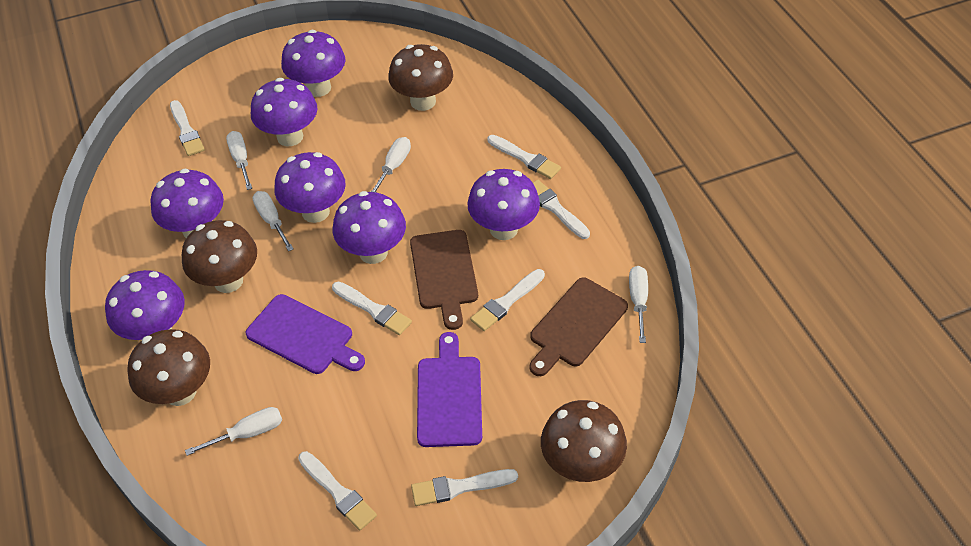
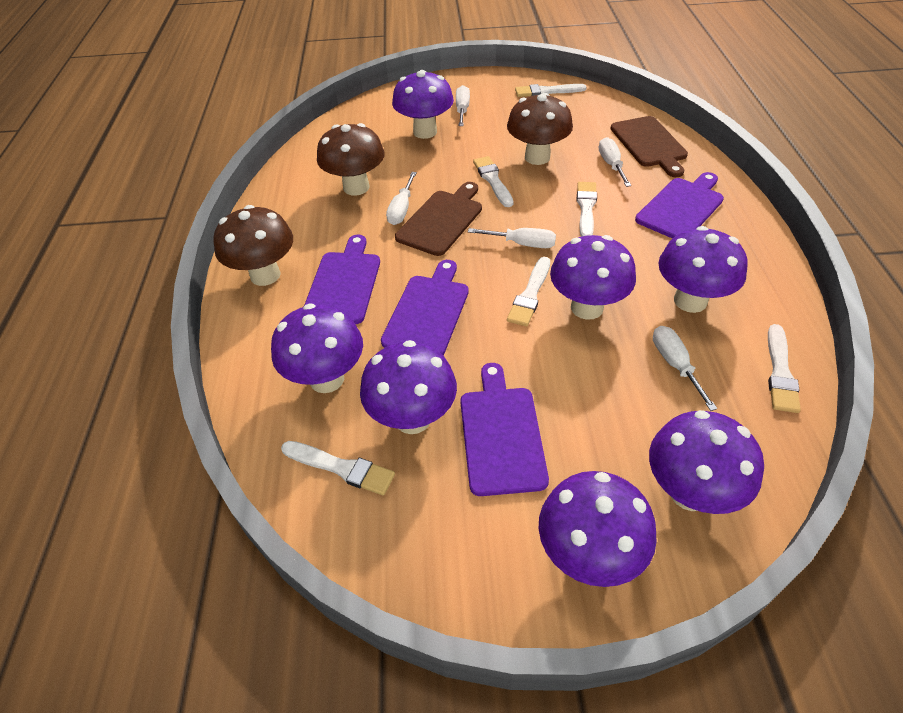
brown mushroom: [127,329,210,406] [182,220,257,293] [388,44,453,111] [541,400,627,482] = 4 -> [213,205,293,286] [317,123,385,196] [507,93,573,165] = 3
purple cutting board: [245,294,365,374] [417,332,482,447] = 2 -> [304,234,380,324] [381,260,469,355] [460,363,549,496] [635,172,724,239] = 4
white brush: [170,100,205,156] [298,451,377,531] [332,282,412,335] [411,469,518,506] [470,269,545,331] [488,135,561,179] [533,180,590,239] = 7 -> [281,441,395,495] [473,156,513,207] [507,257,550,327] [515,84,586,97] [577,182,597,237] [768,324,801,413] = 6

